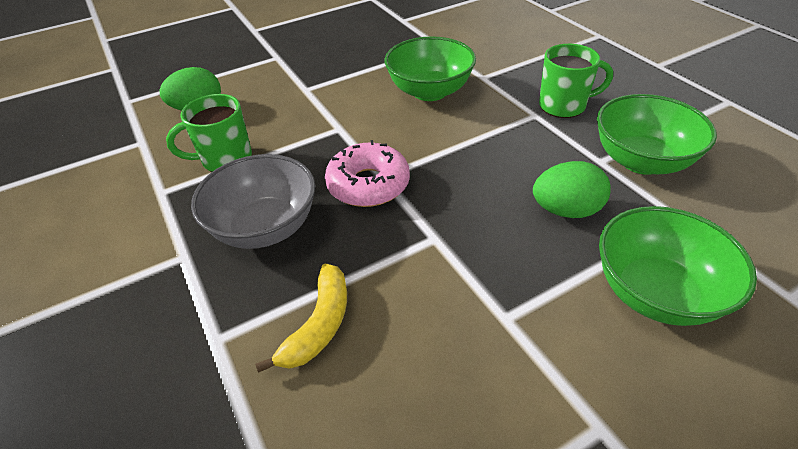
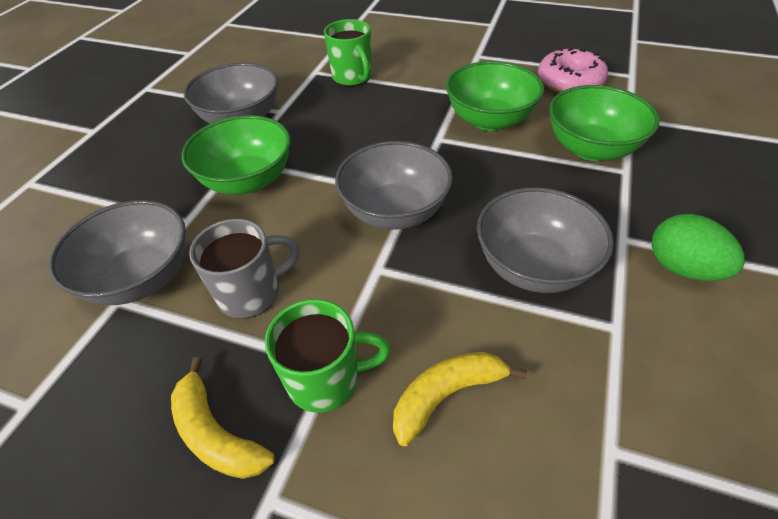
green egg: [159,67,221,111] [533,161,611,218] = 2 -> [652,214,745,281] = 1
grey bowl: [191,154,315,249] = 1 -> [48,200,186,305] [184,63,278,124] [335,141,453,230] [477,187,614,293] = 4
grey mug: none = 0 -> [189,219,300,319] = 1
yellow banana: [255,264,347,373] = 1 -> [171,357,274,479] [393,352,527,446] = 2

